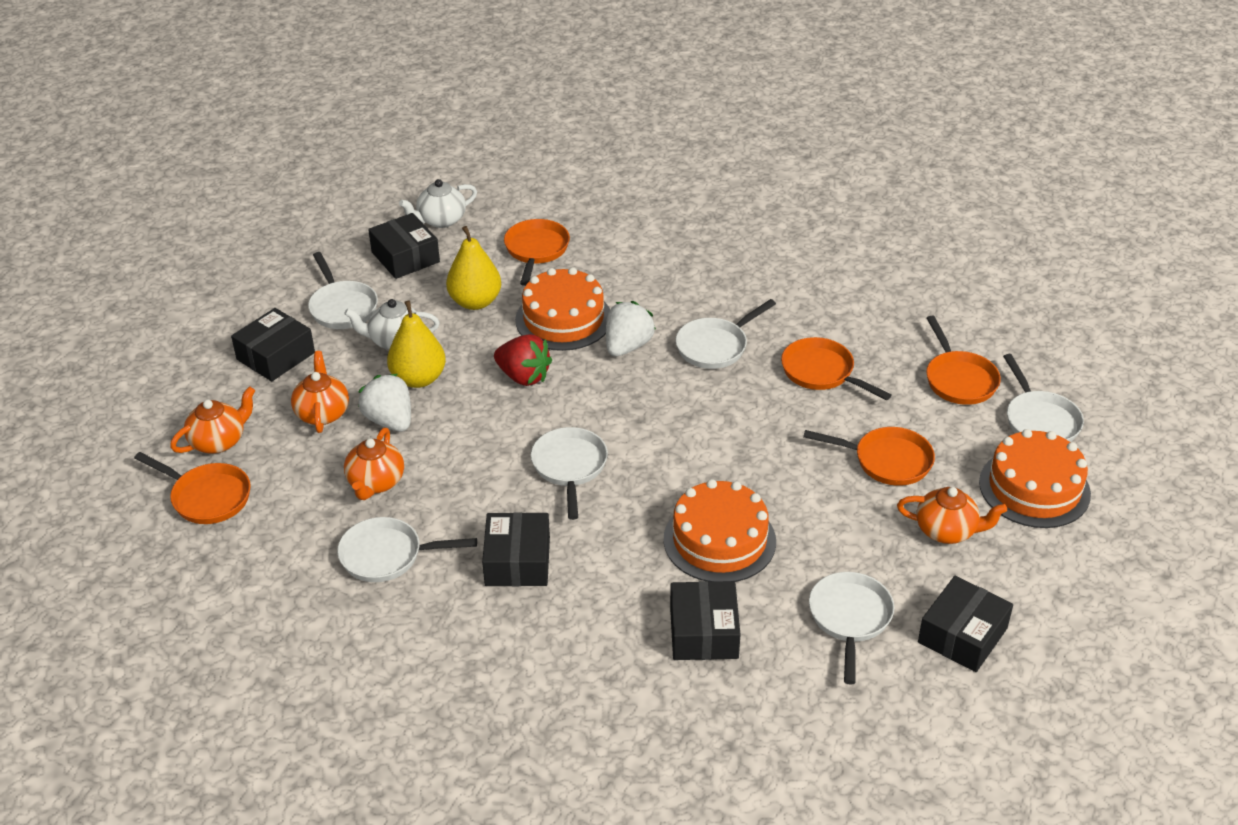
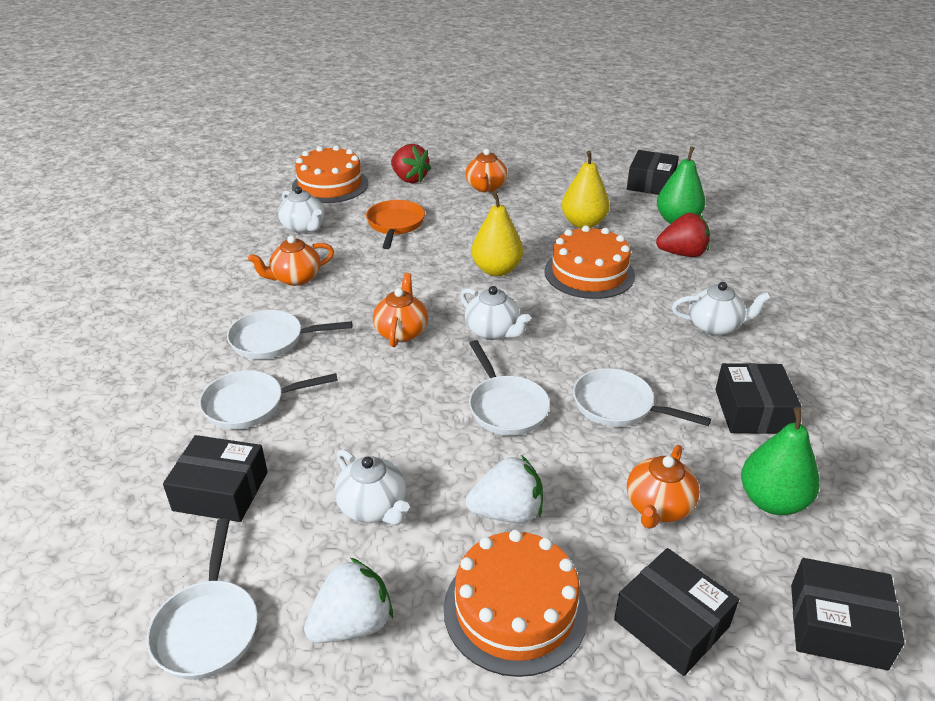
green pear: none = 0 -> [657,146,705,224] [741,407,820,515] = 2
orange pan: [134,452,251,524] [504,219,570,286] [781,337,892,400] [803,427,935,486] [926,316,1001,405] = 5 -> [366,200,425,249] = 1
red strawberry: [494,334,552,386] = 1 -> [391,144,431,183] [656,213,710,257] = 2
white pan: [308,252,378,329] [337,517,477,582] [531,427,608,520] [676,299,776,369] [809,572,894,685] [1003,354,1084,442] = 6 -> [146,519,258,680] [199,370,338,429] [227,310,352,359] [469,340,550,436] [573,368,711,427] = 5
white teapot: [345,299,440,350] [399,179,477,228] = 2 -> [278,187,325,233] [335,449,409,525] [460,286,531,340] [672,282,771,336] = 4

